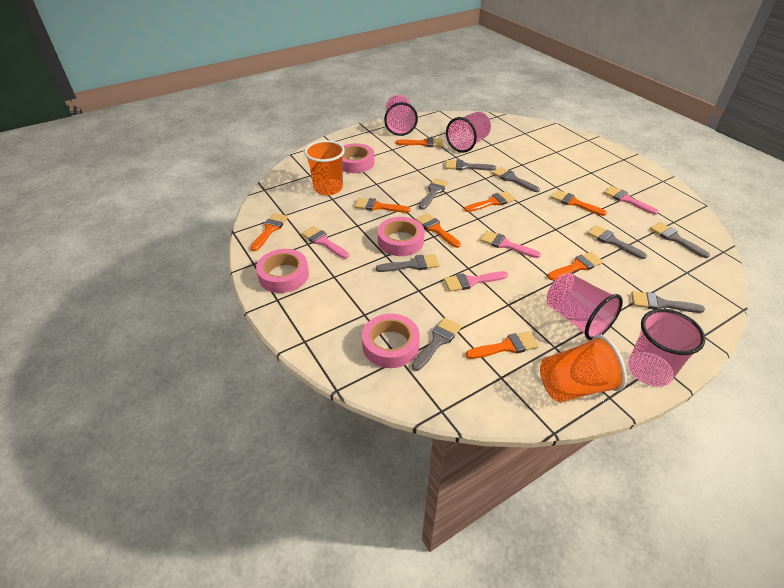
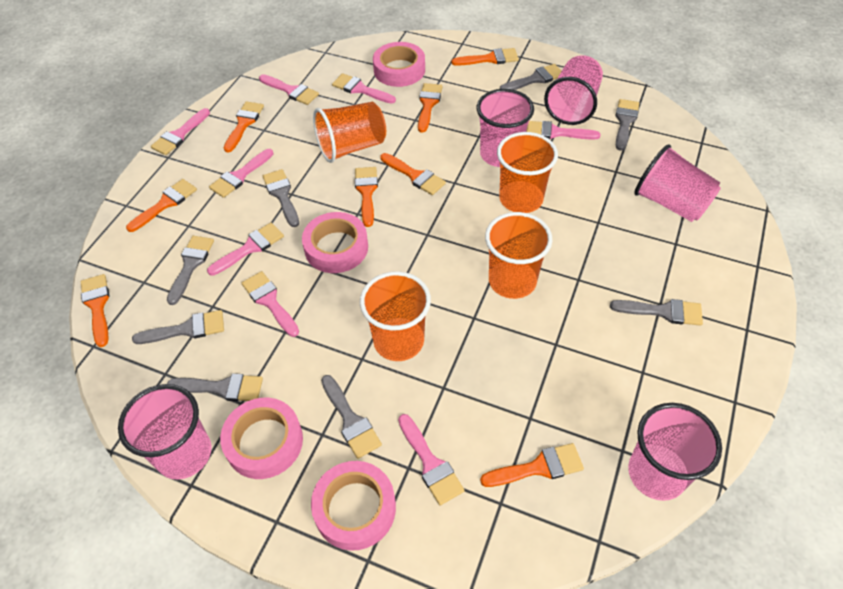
orange cup: [304,140,345,195] [540,335,627,403] = 2 -> [313,102,386,163] [360,271,431,361] [485,212,552,299] [497,132,558,213] = 4
pink brush: [301,226,349,259] [444,271,508,292] [480,231,541,258] [604,186,659,215] = 4 -> [151,108,210,155] [207,223,284,276] [209,149,273,198] [242,271,299,337] [259,74,319,105] [332,73,396,104] [398,414,465,505] [526,121,600,140] = 8
pink cup: [384,95,418,136] [446,112,491,153] [547,273,623,340] [628,309,706,387] = 4 -> [118,384,211,479] [477,89,534,167] [544,55,603,125] [628,403,722,501] [634,144,721,222] = 5

